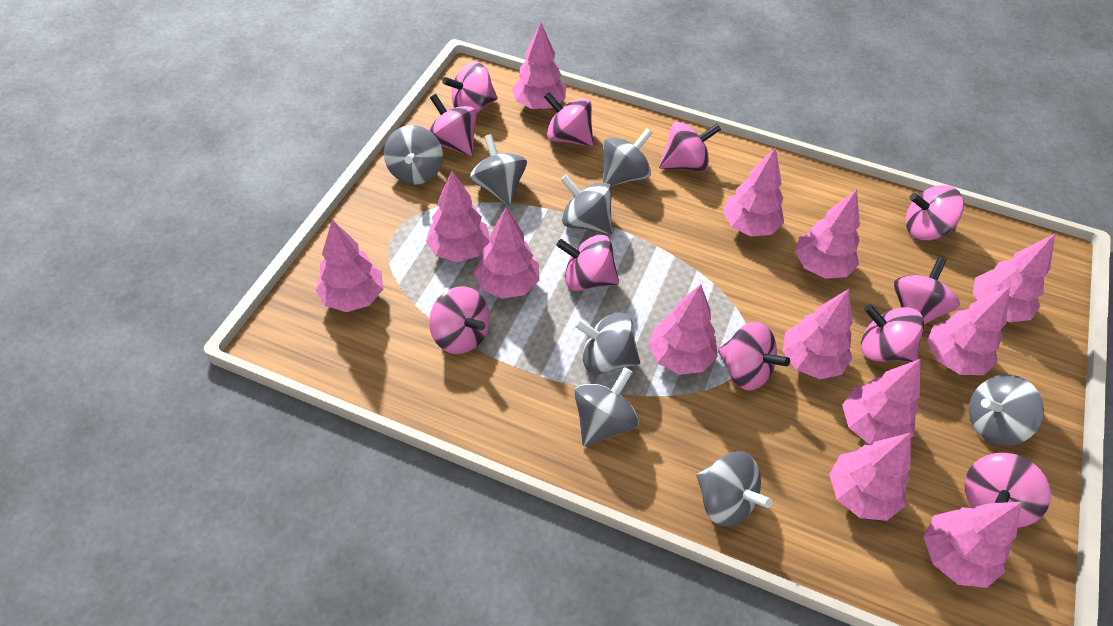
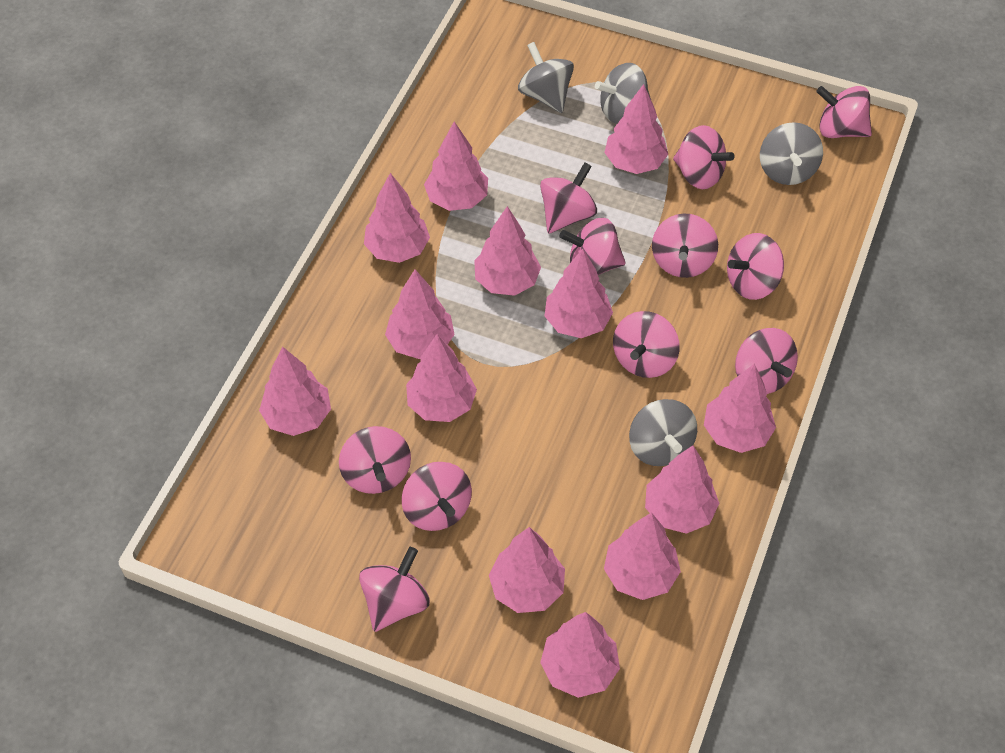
grey spinning top: [384,125,443,185] [470,134,527,206] [560,175,612,234] [574,312,640,374] [575,367,639,446] [603,129,652,186] [697,451,772,527] [969,375,1044,446] = 8 -> [518,42,574,113] [595,63,651,124] [629,399,697,466] [760,122,823,185] = 4

